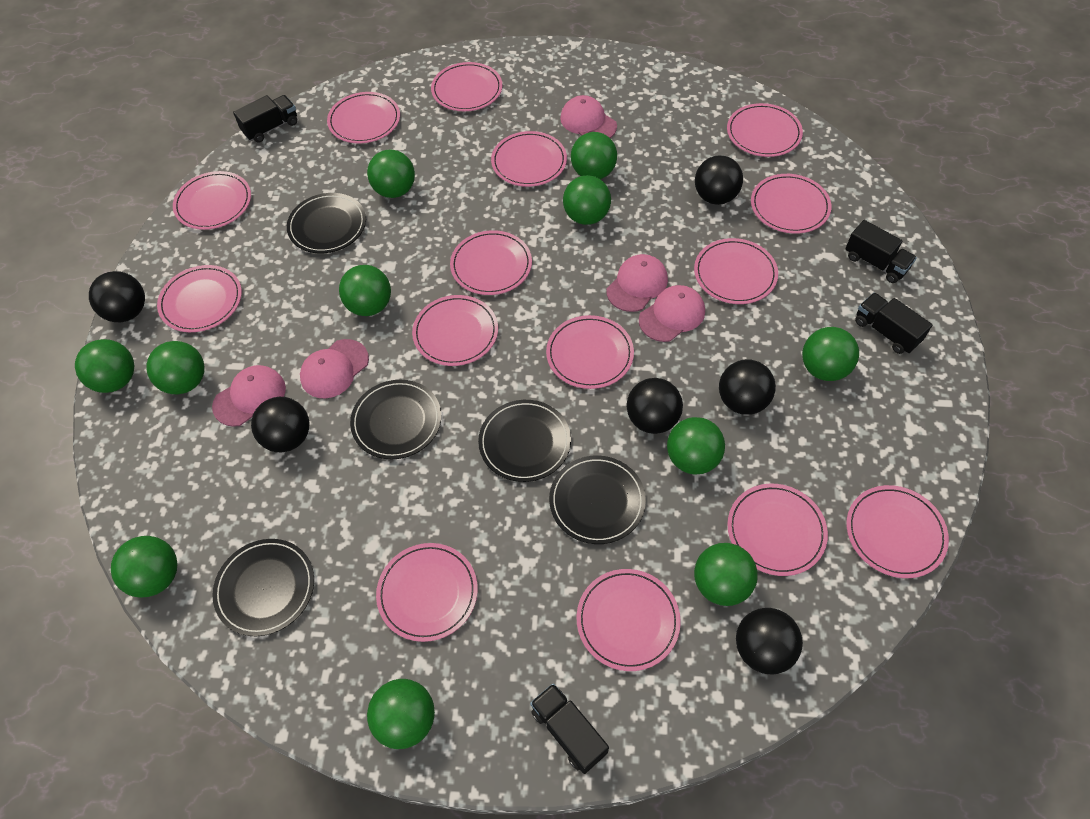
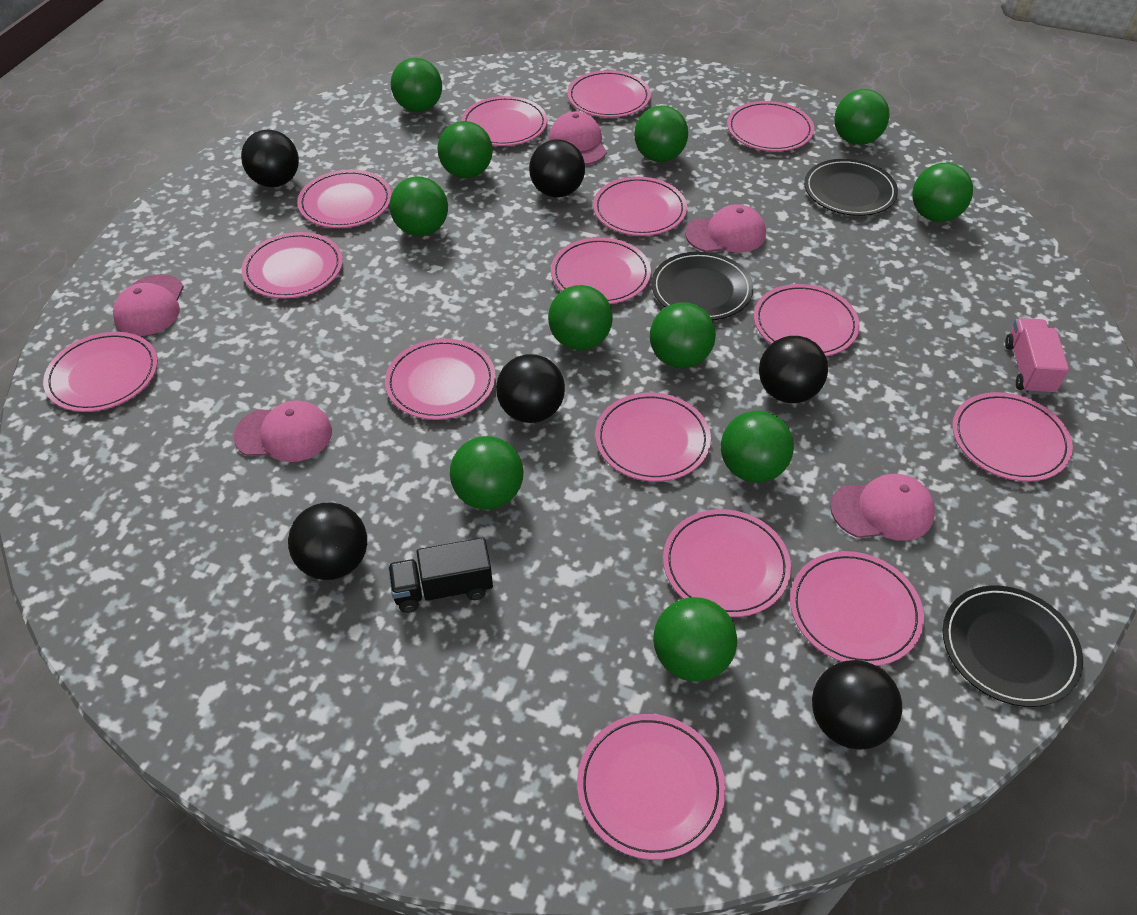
black plate: [213,539,314,636] [287,193,366,253] [350,380,441,459] [478,400,571,482] [549,455,646,544] = 5 -> [652,252,753,320] [804,159,898,216] [943,586,1083,707] = 3
black truck: [233,95,298,143] [530,683,609,774] [845,220,917,283] [855,293,932,354] = 4 -> [388,538,493,613] = 1
pink truck: none = 0 -> [1005,318,1069,395] = 1

